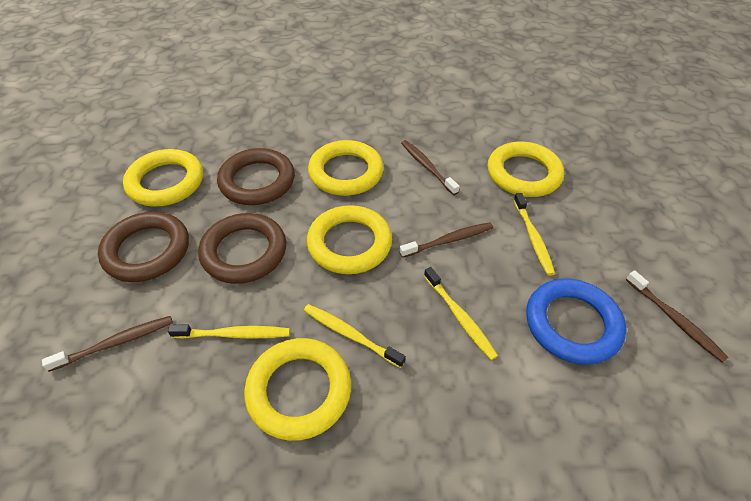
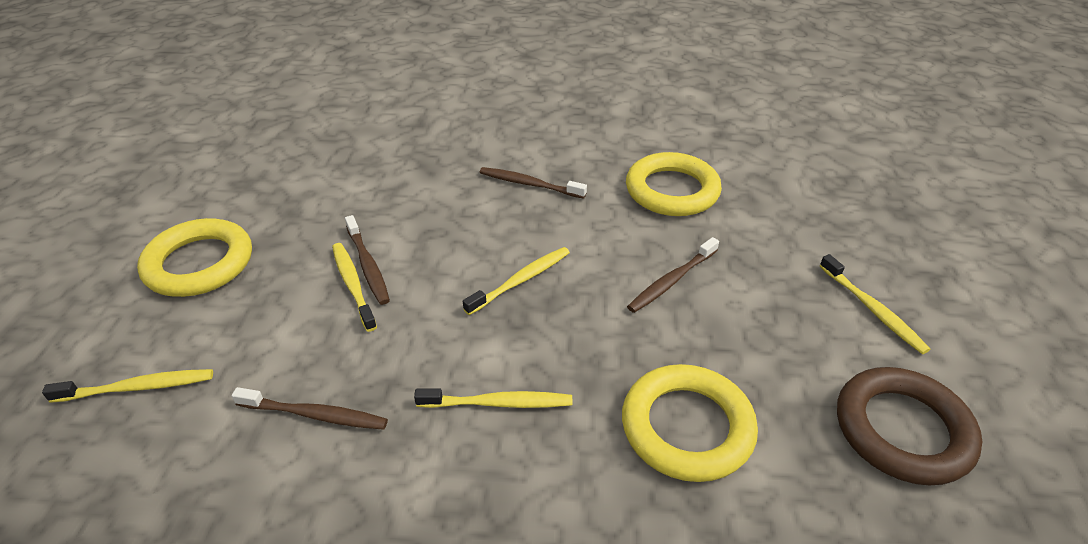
blue ring: [526,278,626,365] = 1 -> none = 0
brown ring: [98,212,189,282] [198,213,286,284] [217,148,295,205] = 3 -> [837,367,982,486] = 1
yellow ring: [123,149,203,206] [244,338,351,441] [307,205,392,274] [308,140,384,196] [488,141,564,197] = 5 -> [137,218,252,297] [622,364,758,482] [626,152,722,216] = 3
yellow toothbrush: [168,325,290,339] [304,304,406,368] [424,267,498,360] [514,193,555,276] = 4 -> [42,369,213,403] [332,243,377,332] [414,388,572,408] [463,247,570,315] [820,254,930,354] = 5

